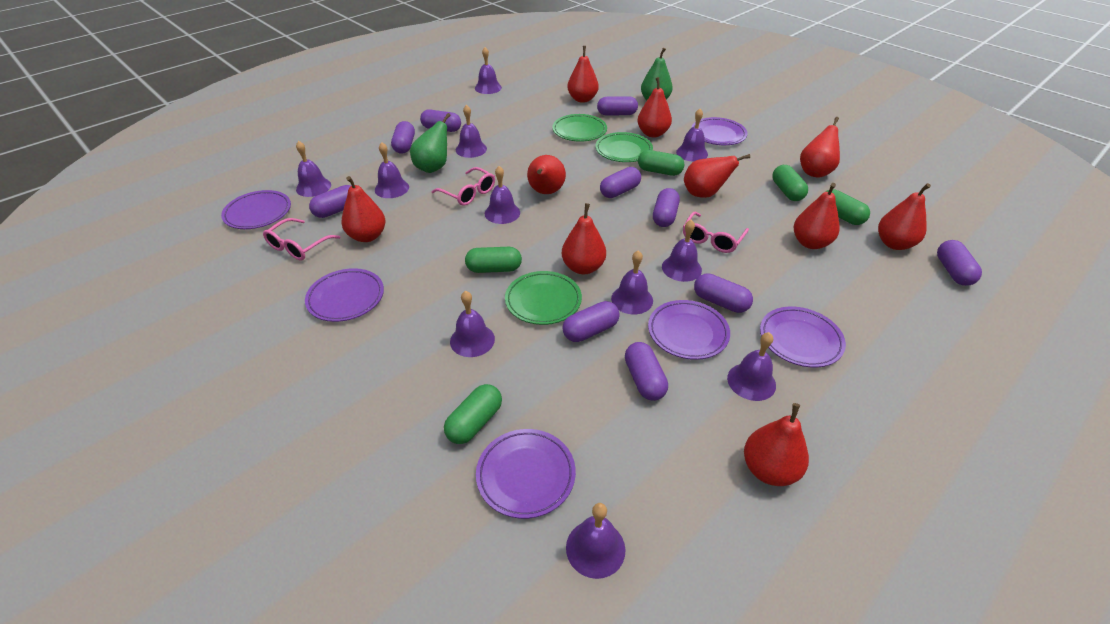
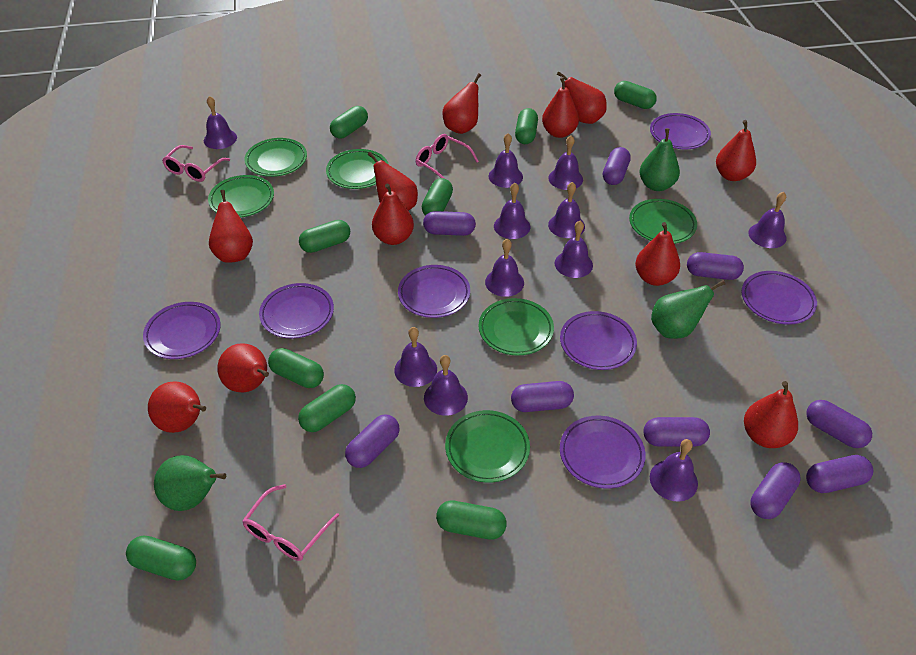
green capsule: [444,384,502,444] [465,247,522,273] [638,150,684,176] [772,165,808,201] [825,189,870,225] = 5 -> [126,536,196,580] [268,348,324,388] [298,384,356,432] [299,220,350,253] [330,106,368,138] [422,178,453,216] [436,501,507,540] [515,108,538,144] [614,81,657,109] = 9
green pear: [410,113,451,173] [641,48,673,100] = 2 -> [154,455,226,511] [640,128,680,191] [651,280,726,339] = 3
green plate: [505,271,582,325] [552,114,607,142] [595,132,653,162] = 3 -> [208,175,274,217] [244,138,307,177] [326,149,389,189] [445,410,530,483] [479,298,554,356] [629,199,697,244] = 6
purple capsule: [309,185,351,218] [391,121,415,154] [420,109,461,132] [562,301,620,342] [597,96,638,115] [600,167,641,198] [625,342,668,401] [653,188,680,227] [694,273,753,313] [937,240,982,286] = 10 -> [345,414,400,468] [423,211,476,236] [511,381,574,412] [603,147,631,185] [643,417,710,447] [687,252,744,280] [751,462,801,519] [806,400,872,448] [806,455,874,493] = 9
purple plate: [221,190,291,229] [305,268,384,322] [476,429,576,519] [648,300,730,360] [691,117,747,145] [760,307,846,368] = 6 -> [143,302,221,359] [259,283,334,338] [398,265,470,318] [560,311,637,370] [560,416,646,489] [650,113,711,149] [742,271,817,325] = 7
red pear: [341,176,385,242] [527,155,566,194] [562,203,606,274] [567,46,599,103] [637,77,672,137] [684,154,750,198] [744,403,809,486] [794,183,840,249] [800,117,840,178] [878,183,931,250] = 10 -> [148,381,206,433] [209,190,253,263] [217,343,269,392] [368,152,418,211] [372,184,414,245] [442,73,481,134] [542,77,579,138] [557,71,607,124] [635,222,680,286] [716,120,756,181] [744,381,798,448] = 11

